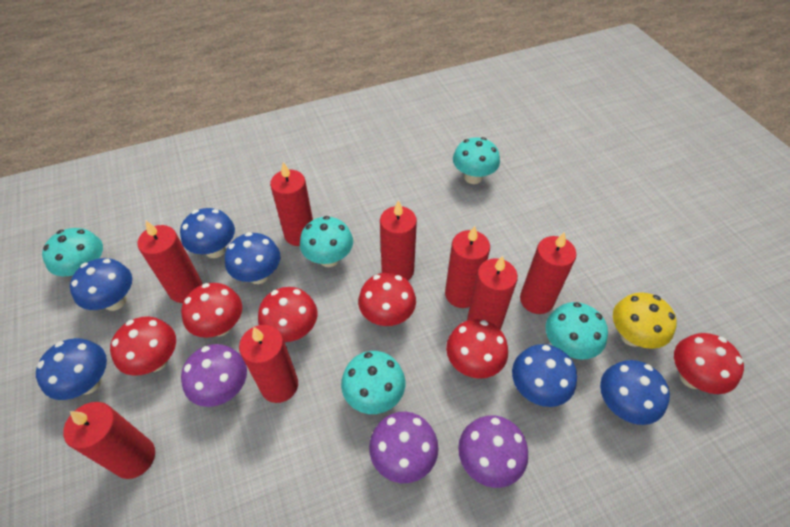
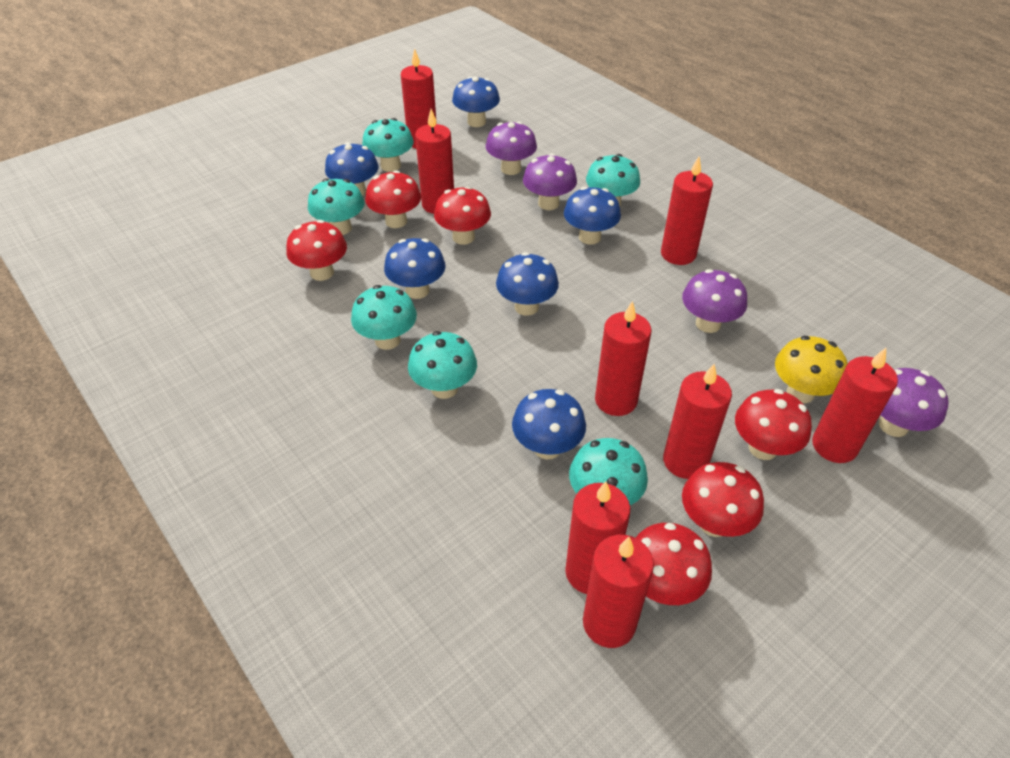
purple mushroom: [181,344,247,407] [369,412,438,483] [458,416,528,488] = 3 -> [486,121,537,175] [523,153,577,210] [682,269,747,333] [879,368,948,437] = 4
turquoise mushroom: [42,228,103,276] [300,216,353,267] [341,351,405,414] [453,137,500,184] [546,302,608,360] = 5 -> [308,178,365,235] [351,285,417,350] [362,118,414,172] [408,331,477,399] [569,438,648,505] [586,154,640,206] = 6

